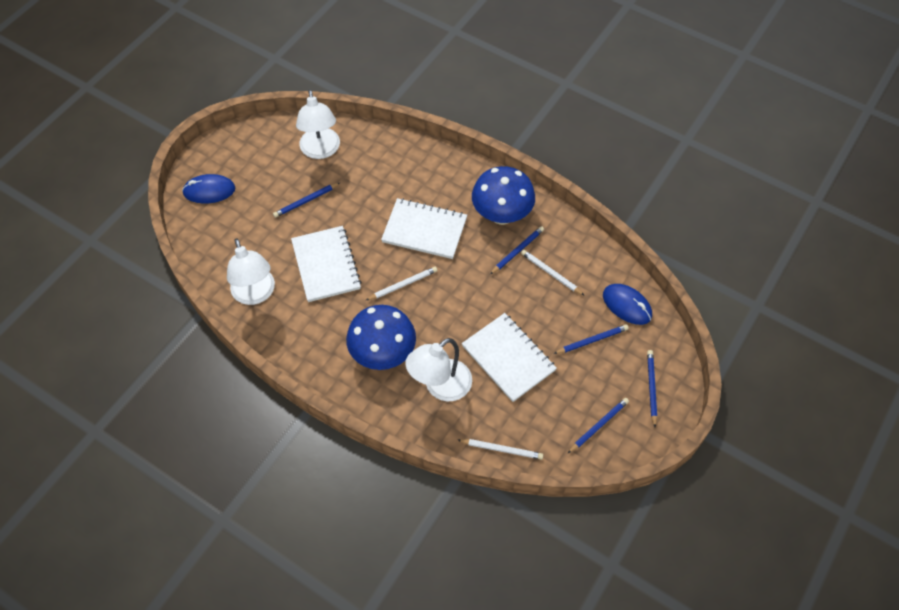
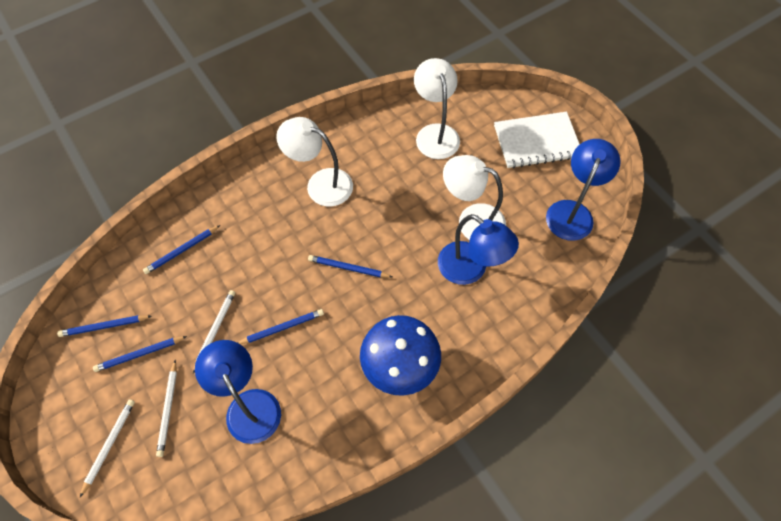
blue lamp: none = 0 -> [195,340,281,444] [438,214,519,285] [546,139,620,241] = 3
blue mouse: [182,174,235,204] [603,284,652,325] = 2 -> none = 0
blue mushroom: [346,305,416,370] [472,166,535,225] = 2 -> [360,315,441,396] = 1
white notebook: [291,226,361,302] [381,198,467,259] [462,313,557,402] = 3 -> [494,112,580,168] = 1

